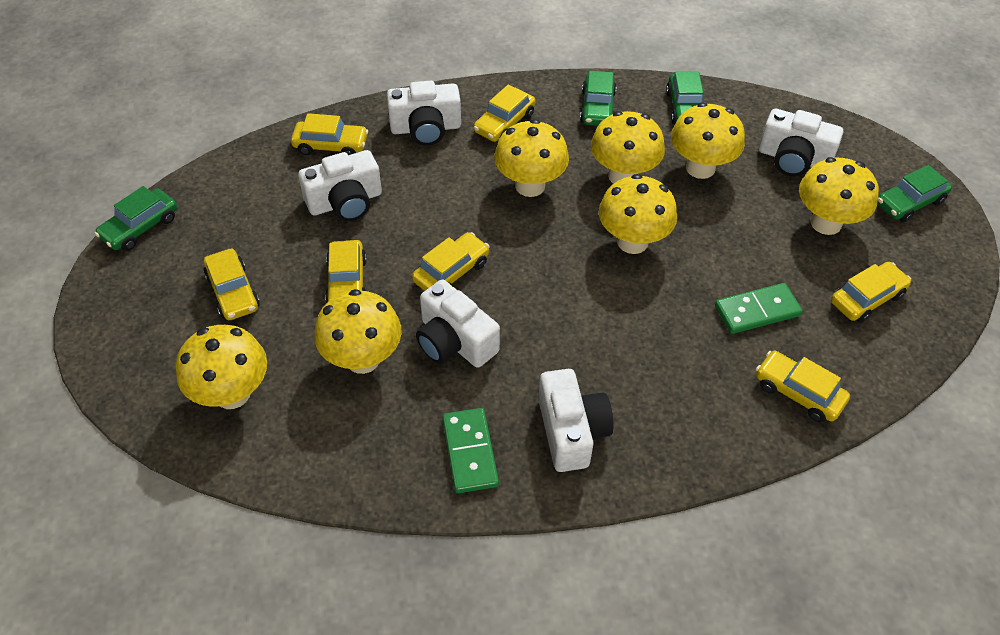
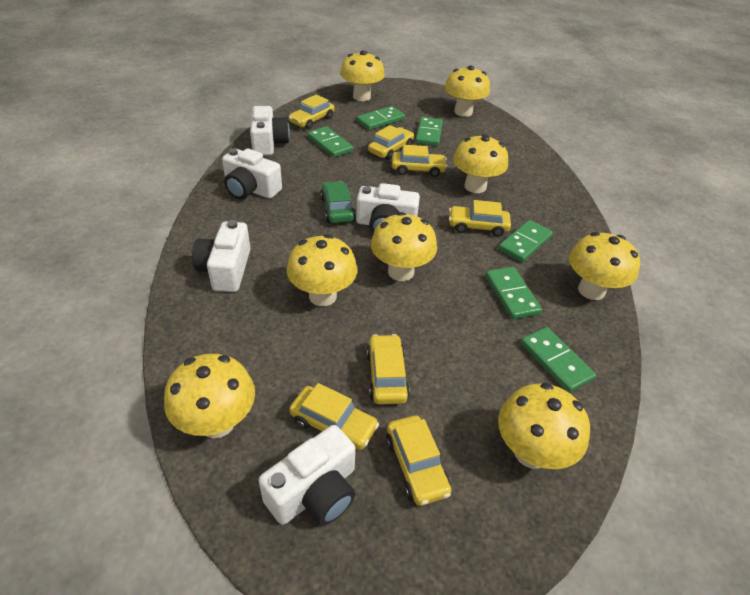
green car: [95,186,177,251] [580,71,616,126] [666,72,704,124] [877,165,952,222] = 4 -> [320,181,356,223] = 1
green domino: [442,408,499,493] [715,283,803,334] = 2 -> [308,126,353,158] [357,106,405,130] [416,117,443,146] [486,267,542,319] [498,220,553,262] [521,327,596,393] = 6
yellow mushroom: [176,325,267,409] [315,289,402,374] [494,119,569,197] [591,111,665,184] [599,174,677,254] [671,103,745,179] [799,157,879,235] = 7 -> [164,354,255,438] [287,234,357,306] [340,51,385,101] [371,212,437,281] [445,66,490,117] [453,134,508,193] [498,383,590,469] [569,232,640,300] = 8

